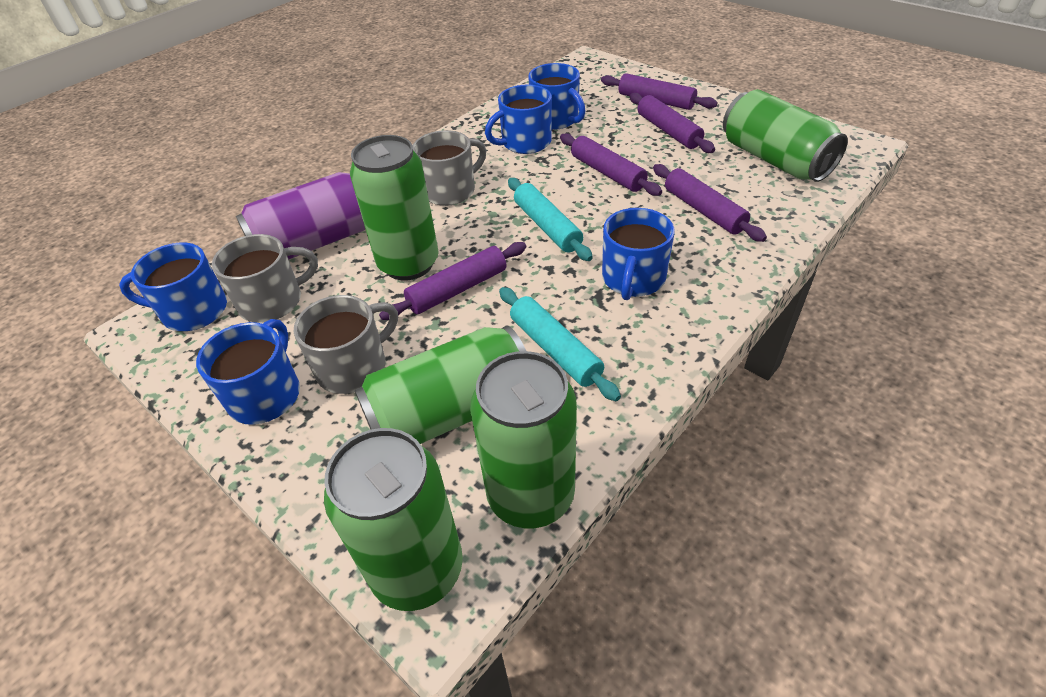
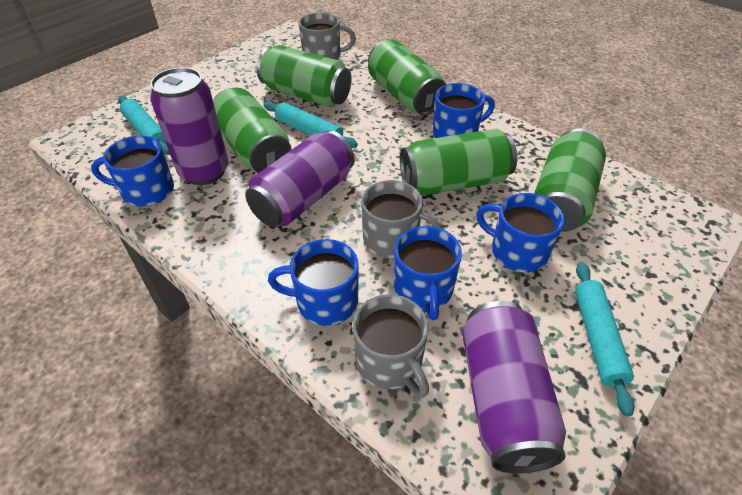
purple can: [236,172,365,260] = 1 -> [150,67,229,185] [245,130,355,227] [462,301,566,473] = 3
purple rolling pin: [379,242,526,320] [560,133,662,196] [601,73,718,110] [630,93,715,153] [653,164,767,242] = 5 -> none = 0
turquoise rolling pin: [499,287,621,401] [508,178,593,261] = 2 -> [118,96,170,155] [263,101,358,148] [575,262,635,416] = 3

